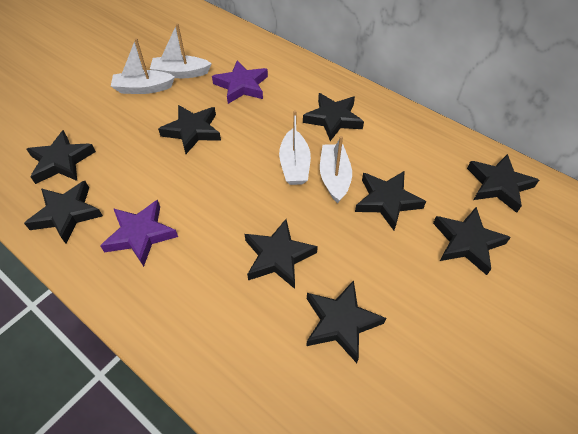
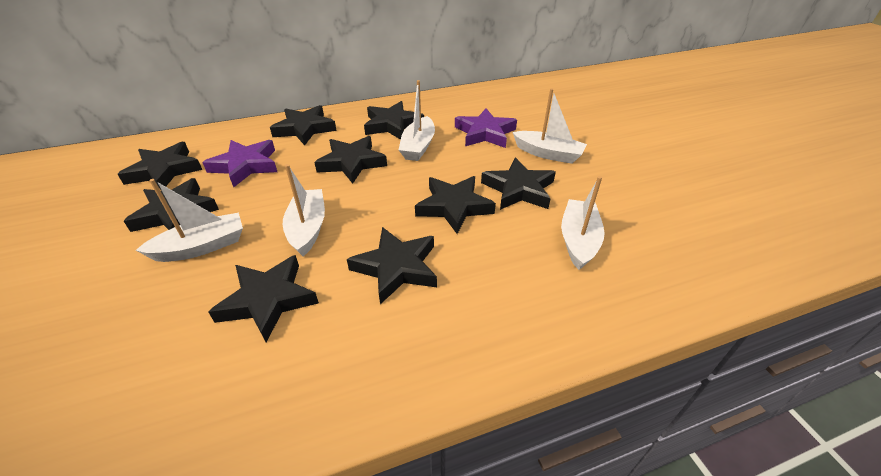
white boat: [111,38,175,94] [150,23,212,78] [279,110,311,185] [320,136,352,203] = 4 -> [136,179,243,262] [283,164,325,256] [399,80,435,161] [513,88,587,164] [561,176,605,270] = 5

